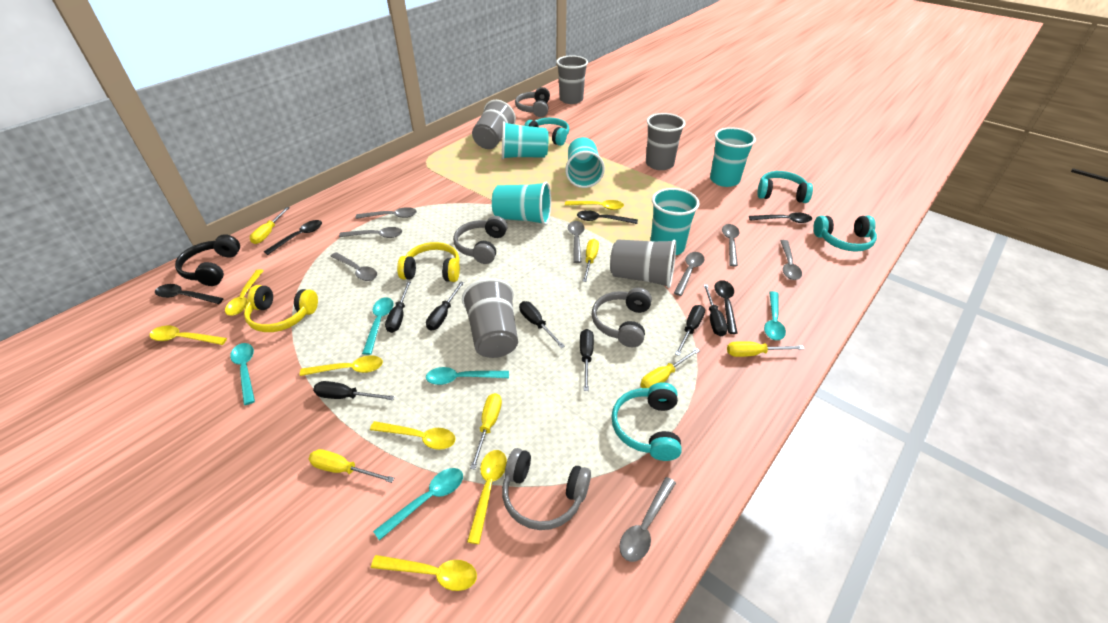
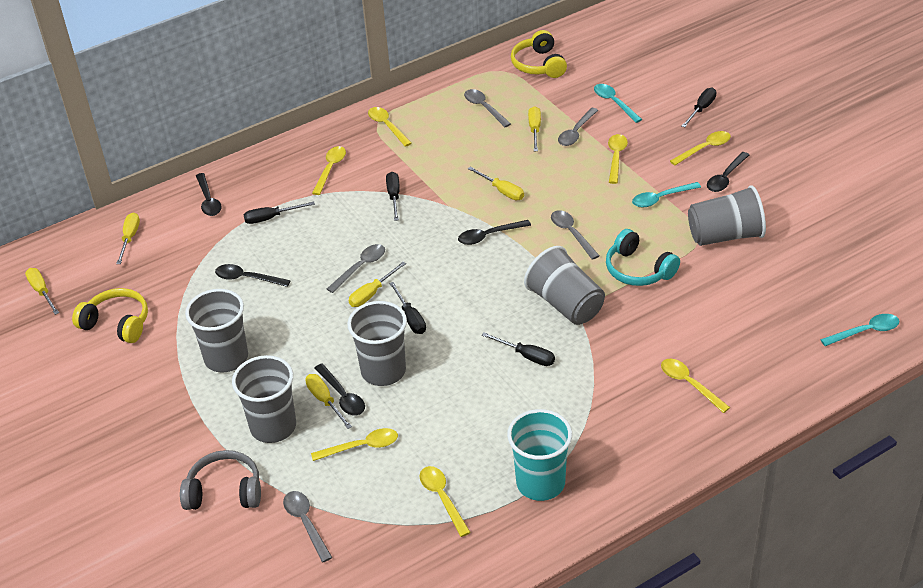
black headphones: [175,234,240,286] = 1 -> none = 0
black screwdriver: [313,381,395,400] [385,281,411,333] [426,282,464,331] [519,301,565,348] [580,329,594,391] [675,305,705,356] [703,284,728,336] = 7 -> [244,202,315,224] [386,172,400,221] [389,282,426,334] [482,332,555,366] [681,88,716,127] = 5
grey headphones: [453,216,508,264] [502,448,591,530] [515,87,550,117] [592,288,652,347] = 4 -> [180,450,261,510] = 1
grey spoon: [330,252,377,281] [339,227,402,238] [356,207,417,219] [568,221,585,263] [619,477,676,562] [674,252,705,296] [722,224,739,267] [781,240,802,280] = 8 -> [283,491,332,562] [327,244,385,293] [464,89,511,127] [551,210,599,260] [558,108,598,146] = 5
turquoise cup: [492,182,551,225] [502,121,549,159] [565,137,605,188] [651,188,700,255] [710,127,756,187] = 5 -> [507,409,572,501] = 1
turquoise headphones: [524,118,569,146] [611,383,682,461] [757,171,813,203] [813,216,877,252] = 4 -> [606,229,680,286] = 1
turquoise spoon: [230,343,255,405] [362,297,394,355] [373,468,463,541] [426,367,509,385] [764,291,786,340] = 5 -> [594,84,642,123] [632,182,701,207] [820,314,899,346] = 3

